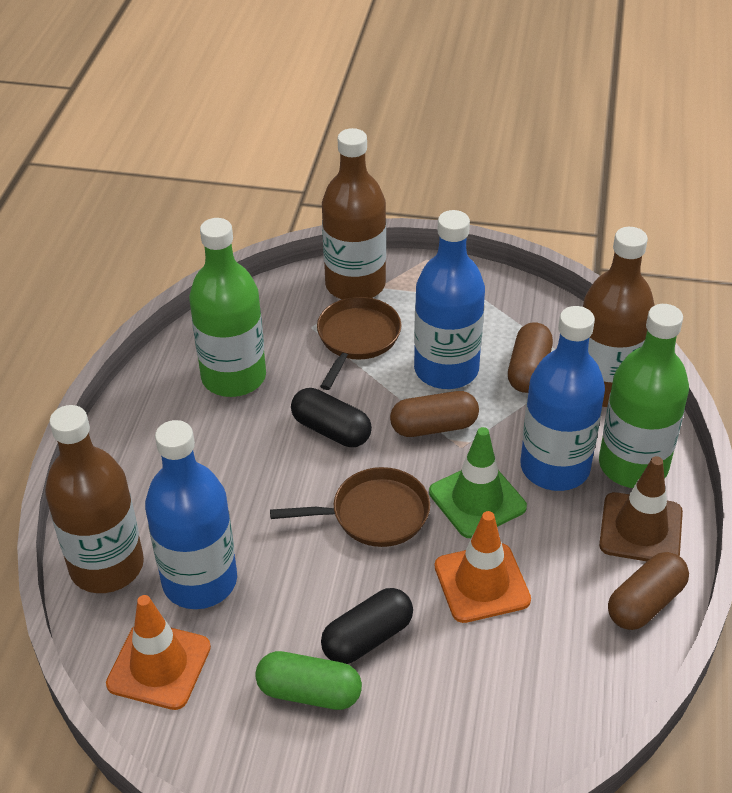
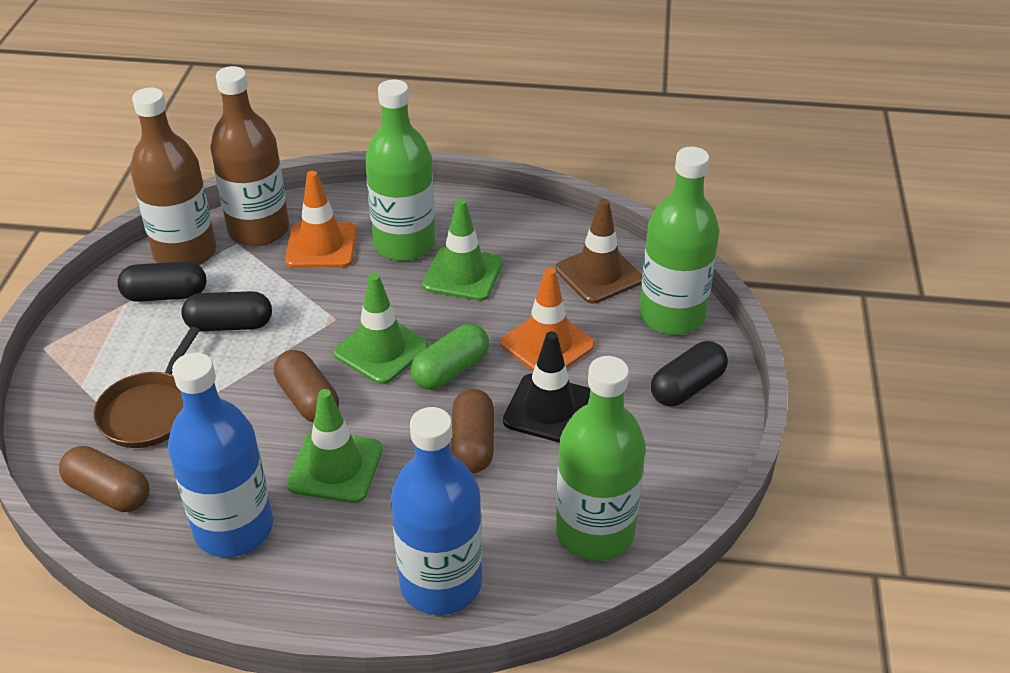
black capsule: [291,388,372,447] [321,588,413,664] = 2 -> [117,261,206,302] [181,291,272,331] [651,341,728,407] = 3
black traffic cone: none = 0 -> [503,331,590,443] = 1
blue bottle: [145,420,237,609] [414,210,485,389] [521,306,605,491] = 3 -> [168,352,273,557] [391,407,482,615] = 2
brown bottle: [45,405,144,593] [322,128,386,299] [583,227,655,407] = 3 -> [131,87,216,265] [211,66,289,246] = 2
brown pan: [270,467,430,547] [317,297,402,390] = 2 -> [93,327,200,448] = 1
green bottle: [189,218,266,397] [599,304,689,488] = 2 -> [365,80,436,261] [556,356,645,561] [639,147,719,335] = 3
green traffic cone: [429,427,527,538] = 1 -> [287,389,383,503] [333,273,429,384] [423,199,503,301] = 3

